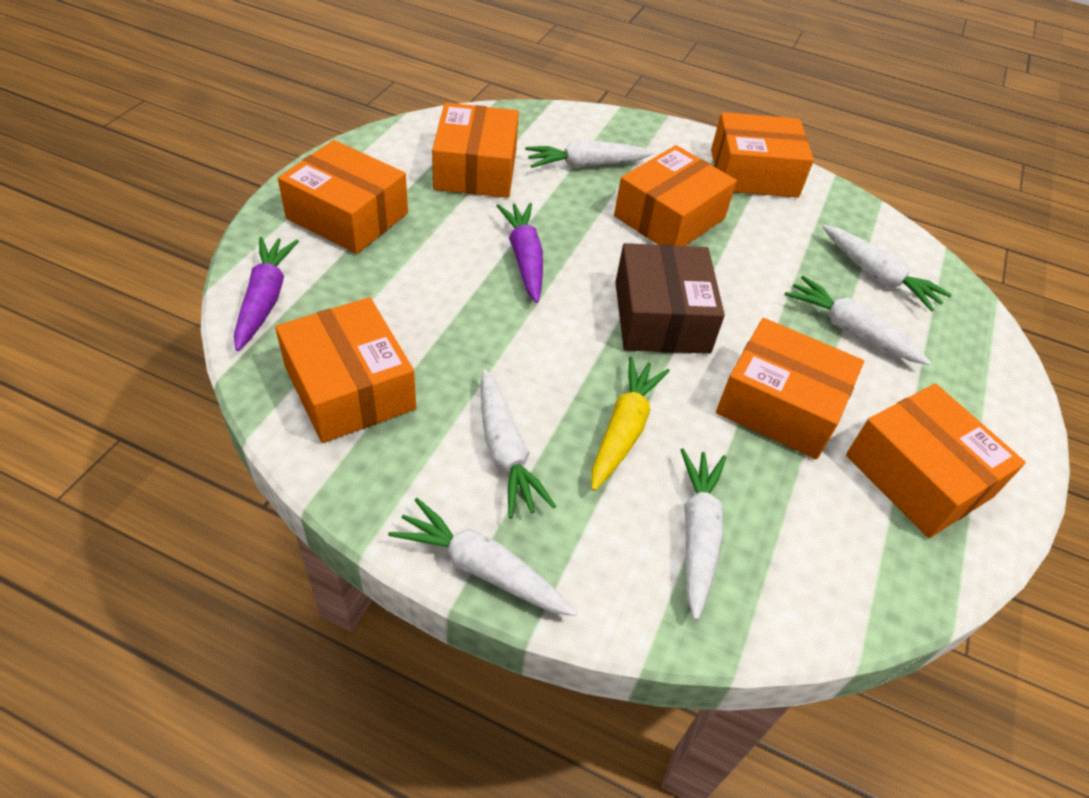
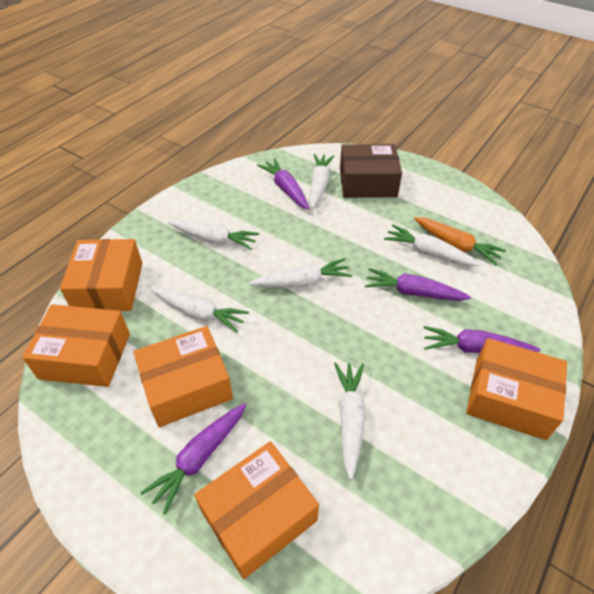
orange box: [275,297,416,443] [278,140,408,254] [432,103,519,198] [614,145,737,246] [711,112,814,198] [716,318,864,459] [846,383,1026,538] = 7 -> [22,304,130,387] [60,239,142,311] [133,326,233,427] [194,441,319,579] [466,338,567,440] = 5
orange carrot: none = 0 -> [414,217,506,265] = 1
purple carrot: [234,237,299,351] [497,203,543,303] = 2 -> [140,403,246,515] [257,158,309,210] [365,268,471,301] [423,326,540,353] = 4
yellow carrot: [591,356,670,491] = 1 -> none = 0

